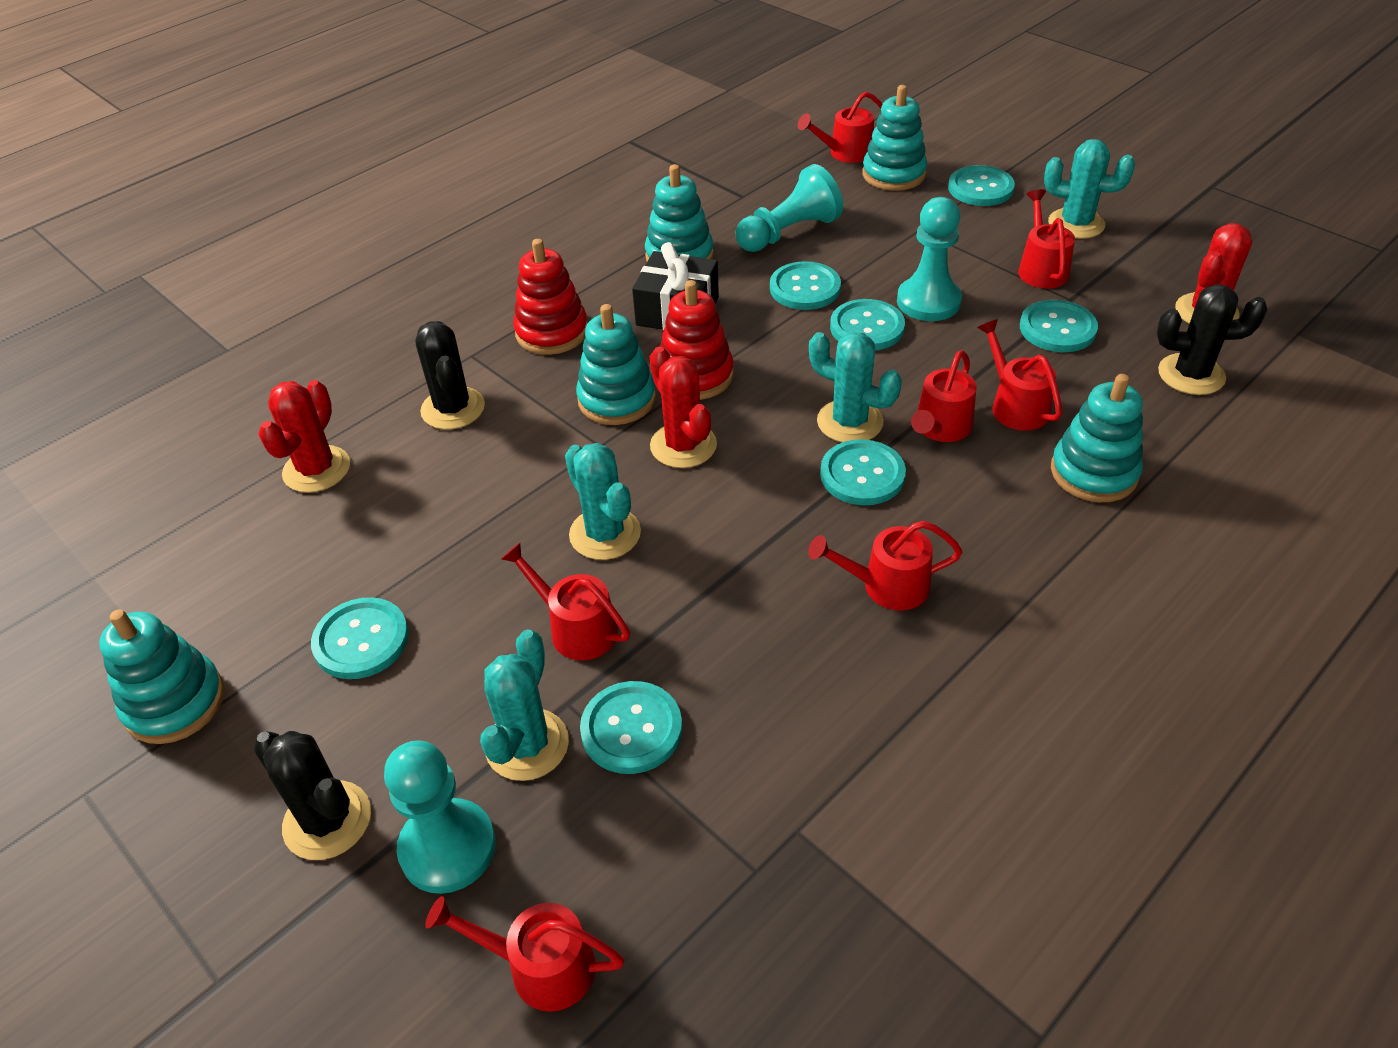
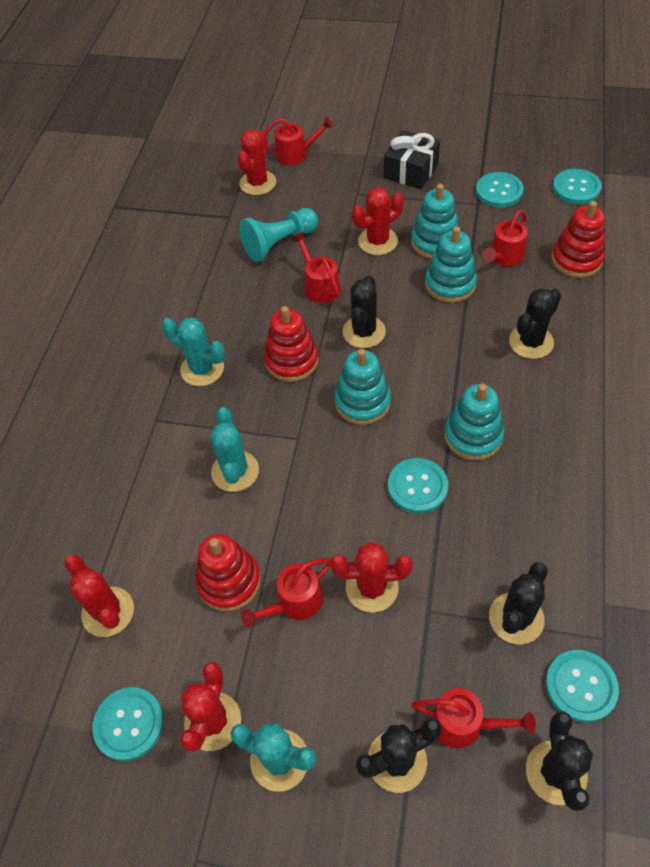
black cactus: [253,731,371,860] [416,321,485,430] [1157,284,1268,395] = 3 -> [343,275,386,348] [356,718,442,793] [489,562,548,645] [509,288,561,359] [526,711,593,811] = 5
red cactus: [258,380,350,493] [650,347,717,468] [1175,223,1252,324] = 3 -> [64,554,134,637] [180,662,241,752] [238,129,276,195] [331,542,413,613] [352,187,404,255] = 5
red stacking toy: [513,239,588,355] [660,280,734,400] = 2 -> [195,534,261,612] [264,306,319,382] [552,201,605,278] = 3
red watering can: [425,896,624,1012] [501,543,630,661] [798,92,882,163] [808,521,962,610] [911,350,976,442] [977,319,1062,431] [1018,189,1075,289] = 7 -> [241,558,331,627] [264,117,333,165] [292,232,341,303] [412,688,536,748] [483,210,528,267] = 5
turquoise button: [311,597,409,679] [580,681,682,774] [770,261,841,310] [820,439,906,505] [830,299,905,351] [948,165,1015,206] [1020,300,1098,352] = 7 -> [92,687,164,761] [388,458,448,514] [476,172,524,208] [545,650,619,723] [553,169,602,204] = 5
turquoise cactus: [480,629,569,781] [565,443,641,560] [809,332,902,442] [1044,139,1135,239] = 4 -> [162,318,225,386] [210,407,259,492] [230,724,316,792] = 3
turquoise pawn: [384,740,496,894] [736,164,843,252] [897,197,962,321] = 3 -> [239,208,318,262] = 1
turquoise stacking toy: [99,610,224,744] [576,304,656,425] [645,164,714,261] [862,85,927,191] [1051,374,1143,502] = 5 -> [334,349,391,425] [411,184,459,259] [425,226,477,303] [444,384,504,460] = 4

